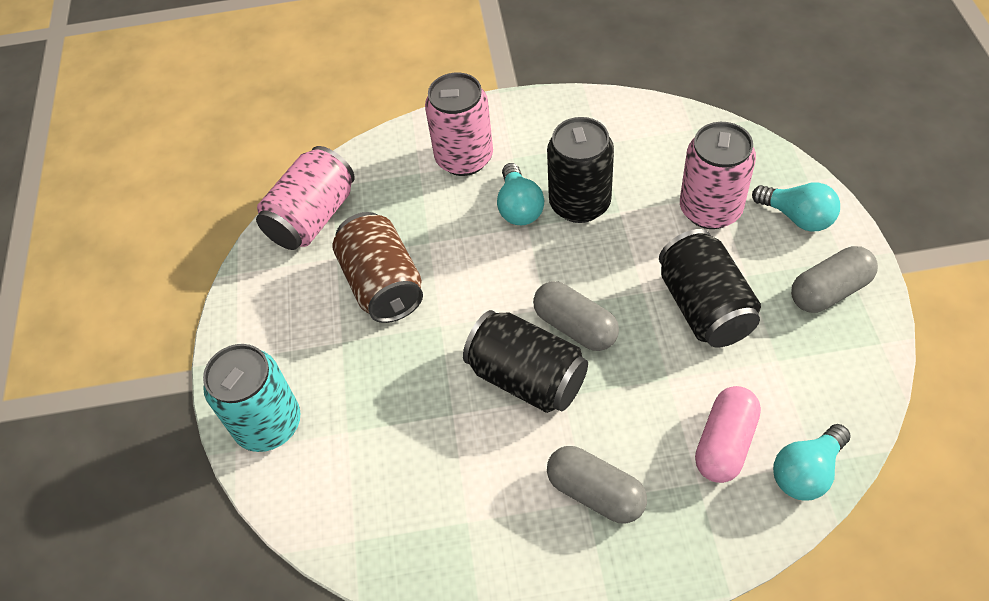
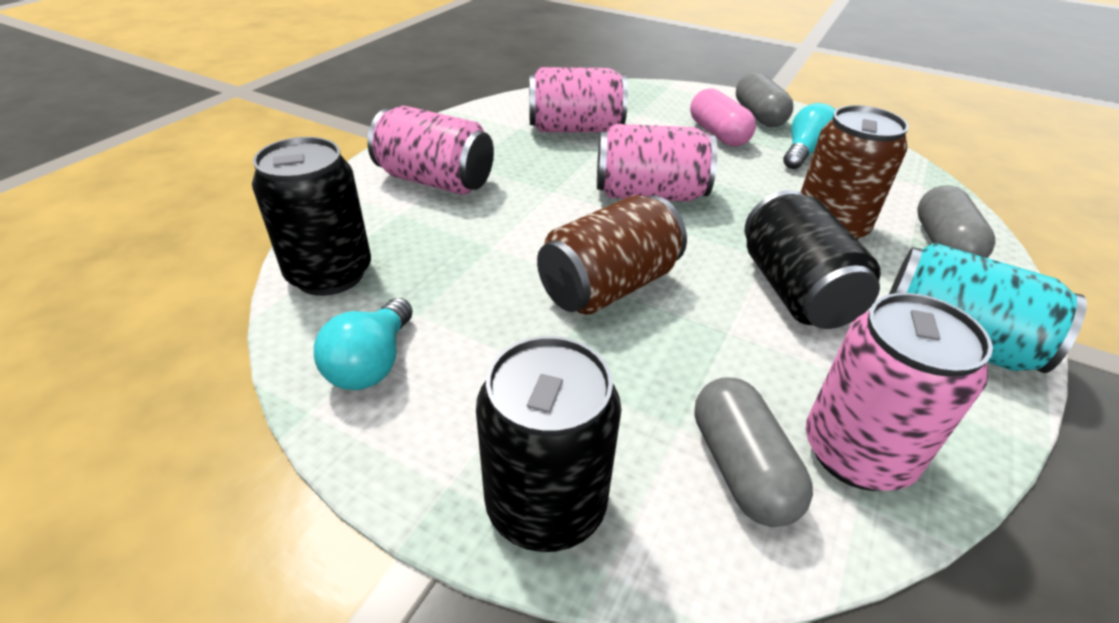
brown can: [333,212,423,323] = 1 -> [537,195,687,315] [801,105,909,240] = 2
pink can: [256,146,355,250] [425,73,493,176] [680,122,756,229] = 3 -> [367,106,494,195] [529,67,628,132] [597,124,717,202] [806,293,993,491] = 4
turquoise light bulb: [497,163,544,225] [752,182,840,232] [773,424,851,500] = 3 -> [314,298,413,390] [783,103,835,169] = 2

